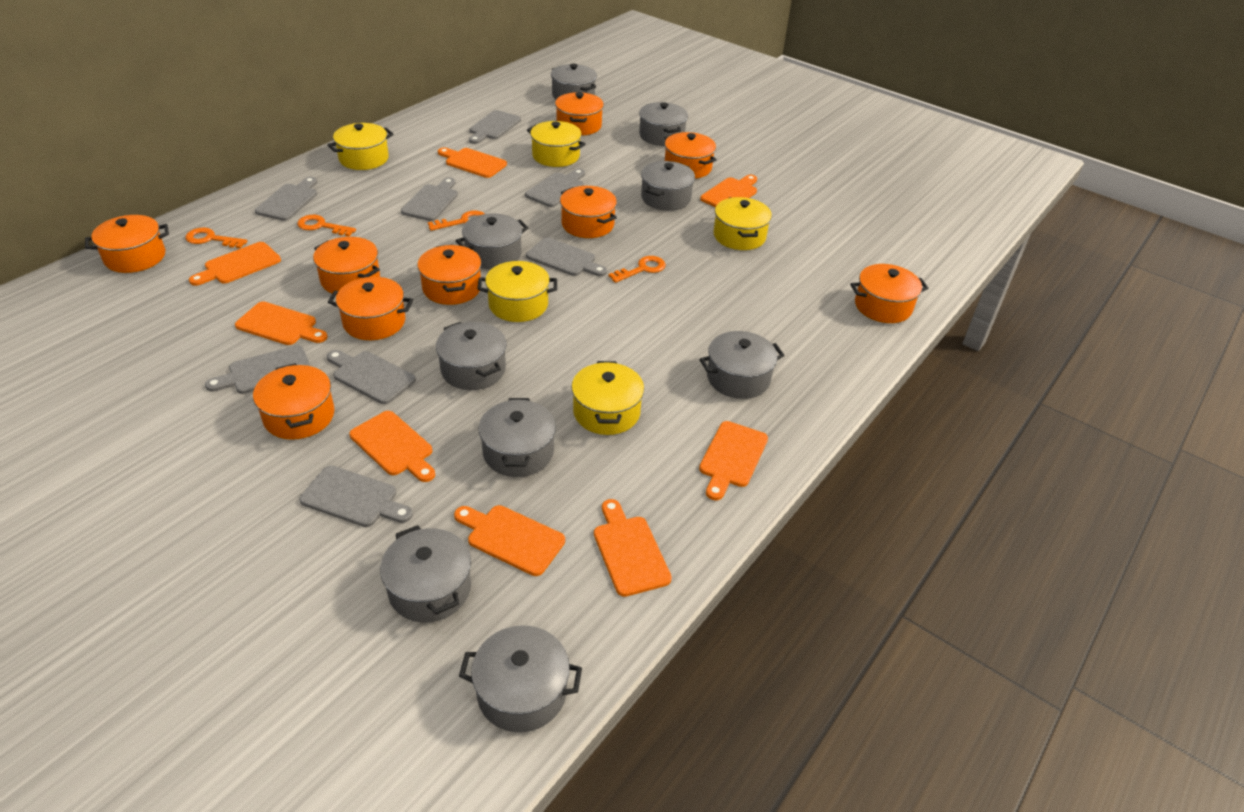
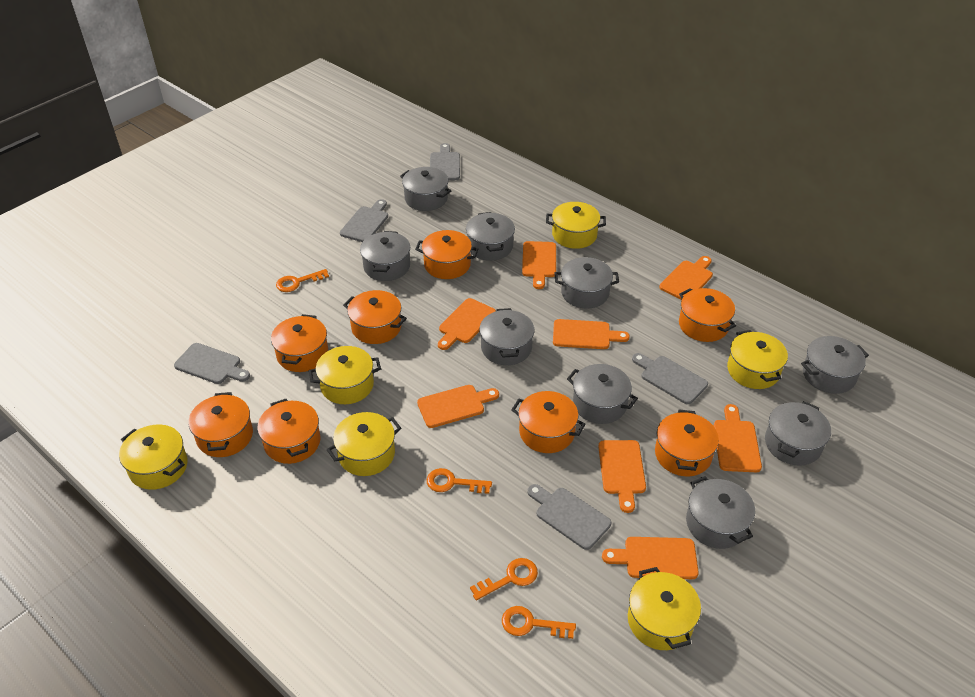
grey cutting board: [205,345,311,394] [255,177,317,221] [300,465,413,527] [327,350,416,404] [401,178,458,221] [469,110,521,144] [525,169,585,207] [526,237,607,276] = 8 -> [174,343,250,384] [340,199,388,242] [430,143,460,181] [527,484,611,550] [632,353,708,404] = 5
orange pot: [85,215,169,273] [253,363,335,440] [313,237,380,295] [328,277,413,340] [418,244,481,305] [555,92,604,136] [560,186,617,238] [664,132,716,179] [850,264,928,323] = 9 -> [188,392,253,457] [257,399,320,464] [271,314,328,372] [343,290,407,344] [415,230,478,279] [511,391,585,453] [655,410,719,476] [679,288,736,342] = 8
yellow pot: [328,123,393,170] [477,261,557,322] [527,121,585,167] [571,361,644,435] [713,197,772,250] = 5 -> [119,424,188,490] [309,346,381,404] [327,412,401,476] [546,202,606,249] [628,567,701,650] [727,330,788,389] = 6

